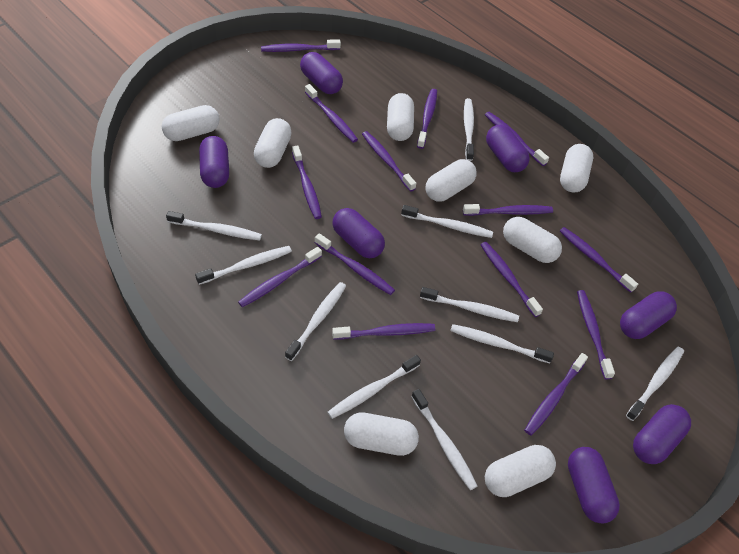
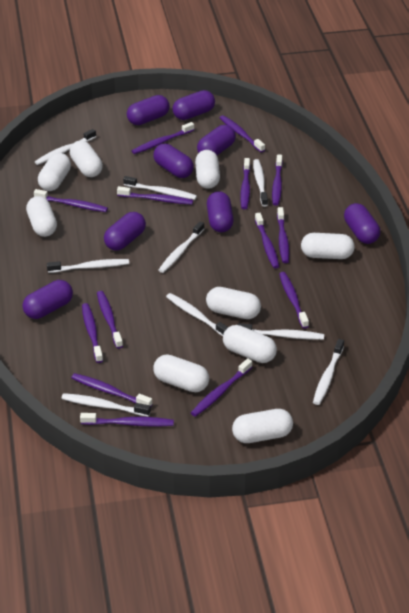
purple capsule: [199,136,229,188] [300,52,343,94] [332,208,385,258] [486,124,530,172] [568,447,620,524] [620,291,677,339] [633,404,691,464] = 7 -> [22,280,73,319] [104,212,146,251] [127,95,170,125] [153,144,194,178] [172,90,215,120] [197,125,236,155] [207,191,234,232] [344,203,380,244] = 8
white capsule: [162,105,220,141] [254,118,292,168] [344,412,419,456] [387,93,414,141] [426,159,477,201] [485,445,556,497] [503,217,562,263] [560,144,593,192] = 8 -> [26,196,57,237] [38,153,71,191] [70,140,103,177] [153,354,209,392] [195,150,220,189] [206,287,261,319] [223,325,277,363] [232,409,293,443] [301,233,355,259] = 9
white toothbrush: [166,211,262,240] [195,246,292,285] [285,282,346,361] [327,355,421,419] [401,205,493,238] [411,389,477,490] [420,287,519,322] [450,324,554,363] [464,98,474,161] [626,347,684,421] = 10 -> [35,129,96,165] [47,259,129,273] [61,393,151,417] [123,176,197,200] [158,221,204,273] [166,293,228,336] [238,323,324,340] [253,159,268,207] [313,339,344,405] = 9

